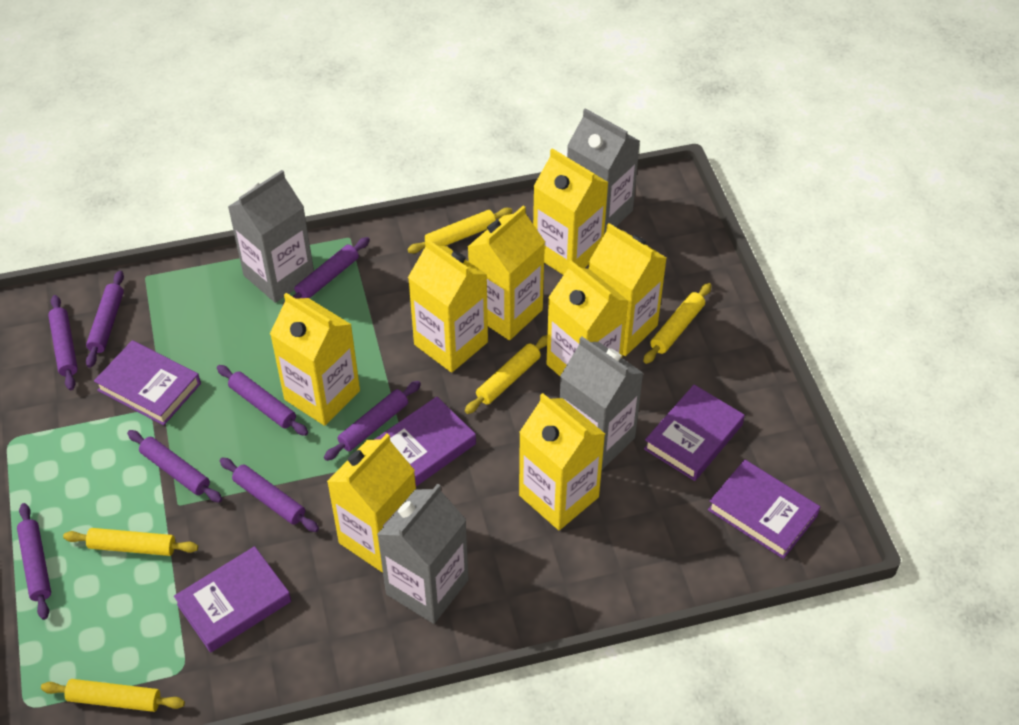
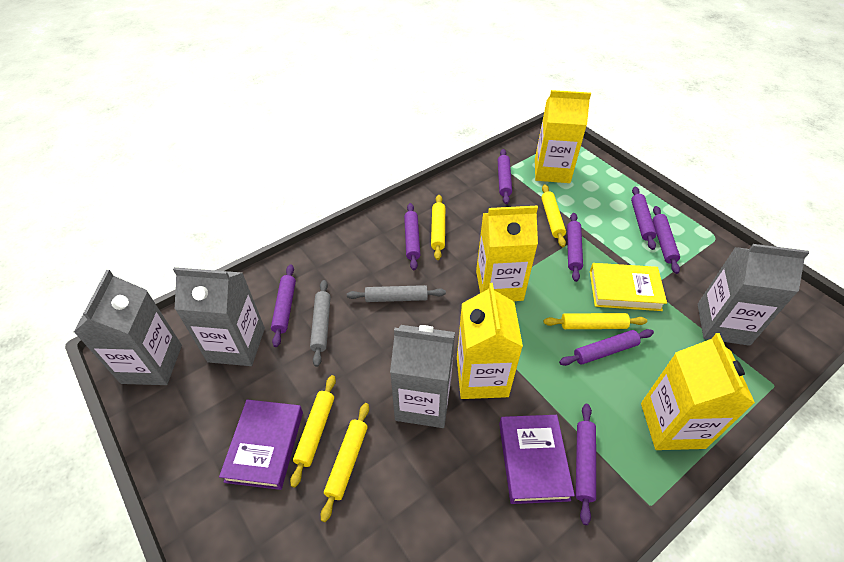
grey rolling pin: none = 0 -> [310,280,331,367] [347,285,446,302] = 2
purple book: [94,340,201,426] [174,546,291,653] [374,396,476,486] [644,385,745,481] [708,460,820,559] = 5 -> [219,400,303,490] [499,415,575,504] = 2
yellow book: none = 0 -> [590,263,667,311] = 1
yellow carton: [270,293,360,426] [327,434,416,573] [408,239,488,373] [468,206,545,340] [519,393,605,530] [533,148,609,275] [547,261,628,376] [589,223,667,356] = 8 -> [457,283,523,399] [476,206,538,301] [535,90,591,183] [641,333,755,450] = 4

